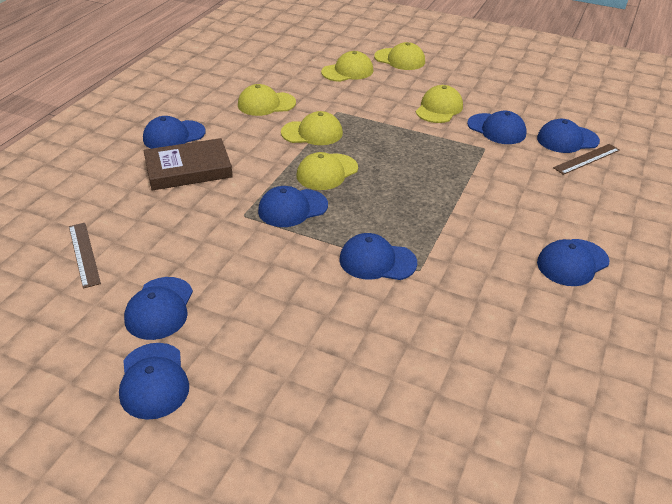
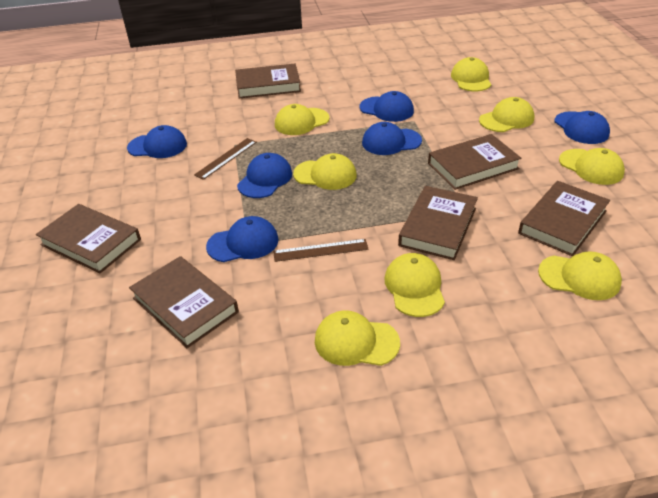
blue cap: [119,343,189,420] [124,277,193,340] [143,116,206,149] [258,186,328,227] [339,233,417,280] [467,111,527,144] [537,119,600,153] [537,239,609,286] = 8 -> [127,125,187,158] [206,216,278,262] [237,153,292,198] [359,91,414,122] [362,122,422,155] [555,111,610,144] = 6
brown book: [143,138,233,191] = 1 -> [36,204,141,273] [129,256,239,348] [235,63,301,99] [398,186,478,260] [428,134,521,190] [518,181,610,256] = 6
yellow cap: [238,84,296,116] [281,111,343,145] [296,152,358,190] [321,51,373,82] [374,42,425,70] [416,85,463,123] = 6 -> [275,104,330,135] [293,153,357,190] [315,310,400,366] [385,253,445,317] [451,57,491,91] [479,97,534,132] [538,251,622,300] [559,148,625,185] = 8

